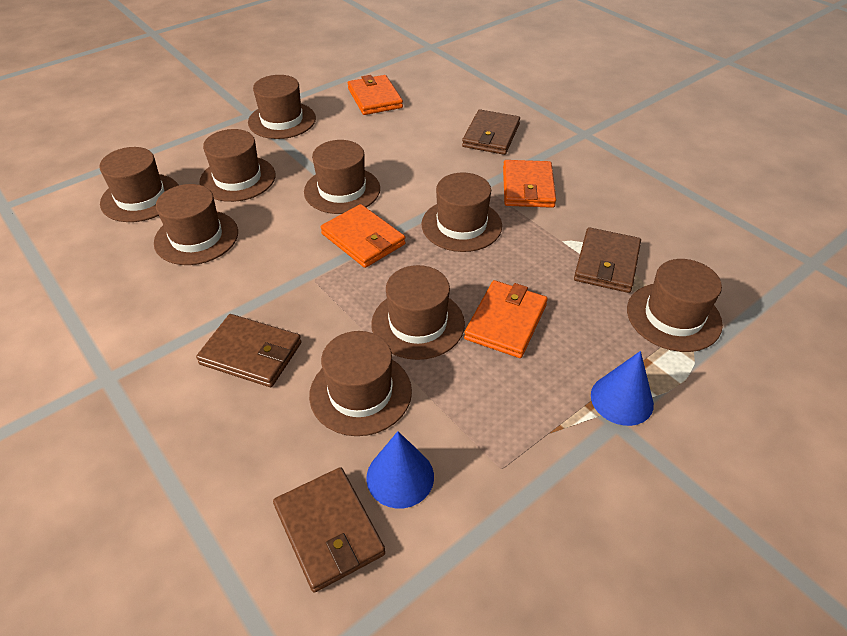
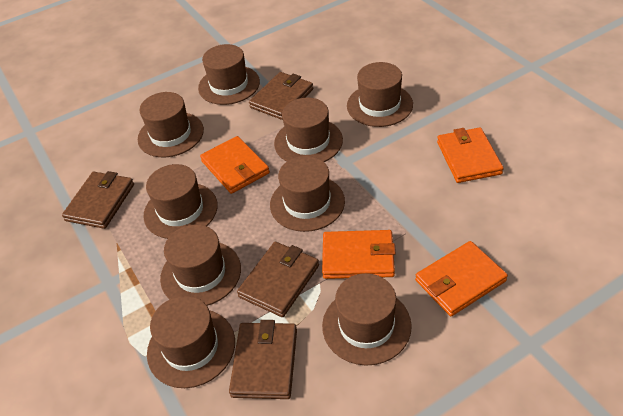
blue cone: [366,431,434,509] [591,351,654,426] = 2 -> none = 0

